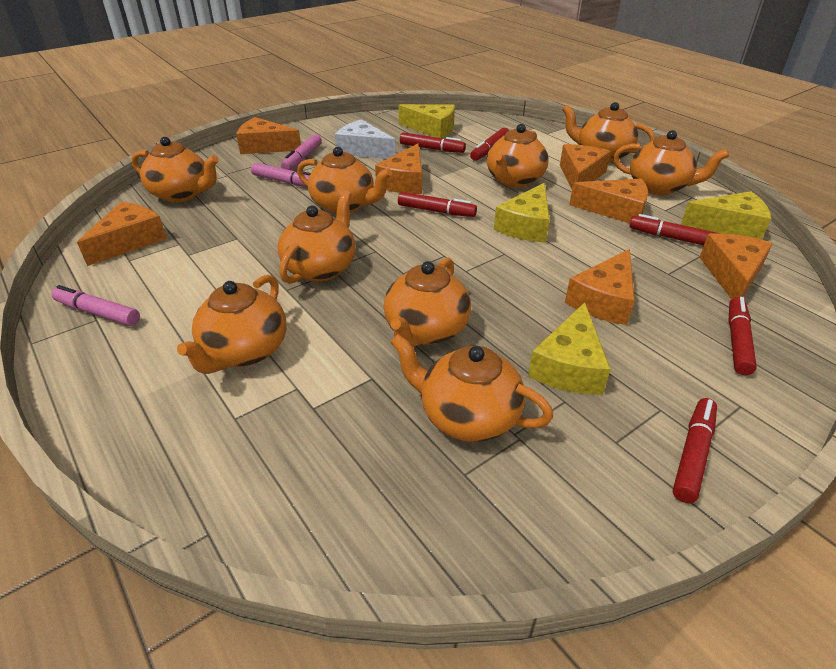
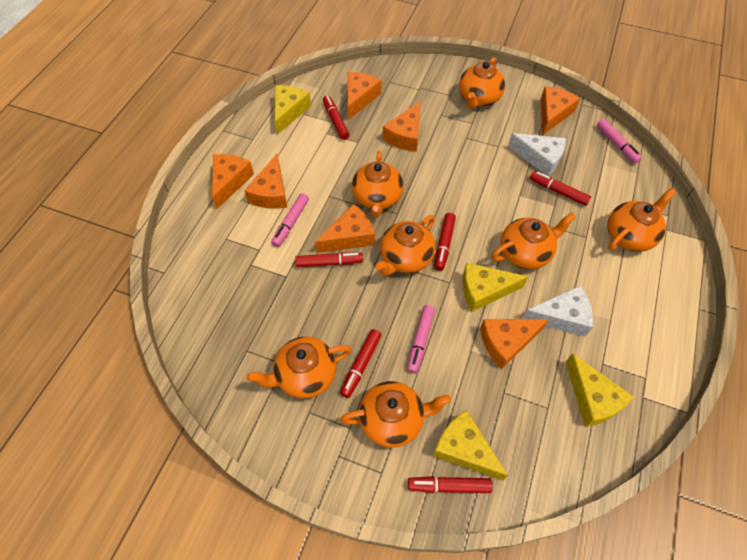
orange teapot: [131,137,219,202] [177,275,287,374] [278,190,356,284] [297,147,392,214] [383,258,471,347] [390,334,553,442] [487,124,549,188] [562,102,655,162] [613,130,729,195] = 9 -> [247,336,351,398] [340,381,451,448] [352,151,404,217] [375,215,436,276] [459,57,505,109] [491,212,576,269] [607,188,676,252] = 7
white cheese: [335,119,396,159] = 1 -> [508,133,566,176] [522,286,593,336] = 2

